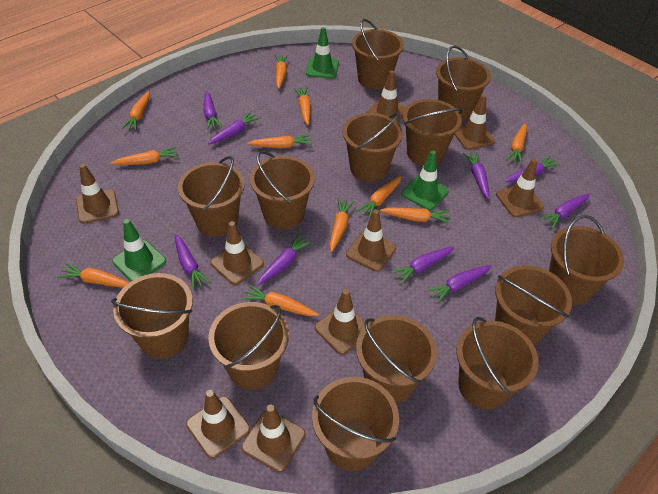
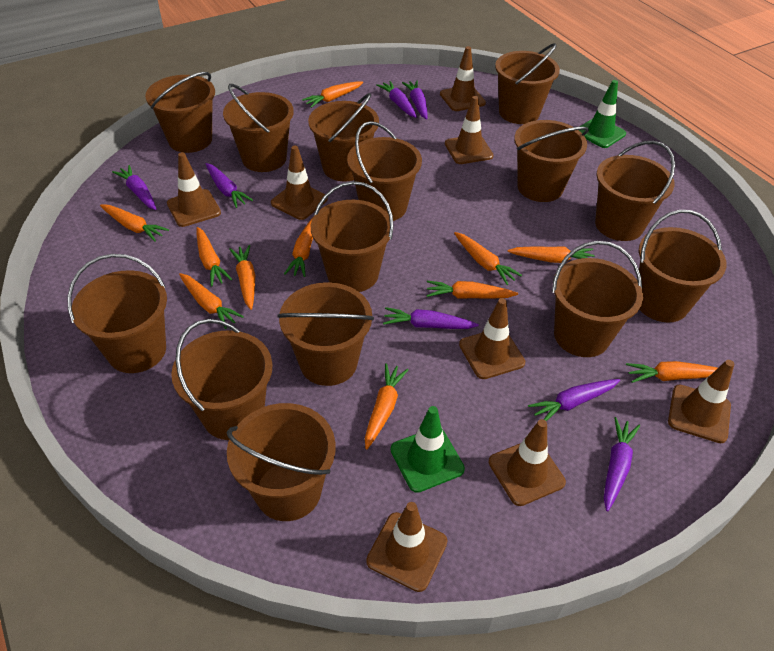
brown bucket: [111,273,193,359] [178,156,245,237] [208,302,289,390] [250,151,315,229] [312,377,399,471] [342,113,403,182] [352,19,404,89] [356,315,437,403] [403,99,463,166] [436,45,491,120] [456,317,539,409] [495,265,572,345] [549,215,624,305] = 13 -> [67,254,167,373] [145,72,215,153] [171,319,272,440] [223,84,294,172] [227,403,336,521] [277,282,374,386] [308,93,379,181] [311,181,394,292] [347,121,422,221] [495,43,560,124] [514,120,589,202] [552,241,643,357] [595,141,675,241] [639,210,727,322] = 14
brown traffic cone: [76,164,119,224] [186,390,250,458] [211,221,264,285] [241,404,305,472] [315,289,365,355] [346,209,396,272] [367,70,406,123] [454,94,495,150] [496,159,544,217] = 9 -> [167,152,221,227] [271,146,328,220] [366,502,447,592] [440,46,486,111] [445,96,493,164] [459,298,525,379] [489,419,566,506] [668,360,734,443] = 8
green traffic cone: [112,219,166,281] [306,27,339,79] [402,151,449,210] = 3 -> [390,406,465,493] [579,80,626,148] = 2
purple carrot: [174,234,210,290] [203,91,222,130] [208,112,260,144] [257,234,312,285] [391,246,455,285] [426,265,492,304] [463,152,489,199] [505,156,560,182] [539,193,590,229] = 9 -> [112,165,156,210] [206,163,253,208] [376,81,417,118] [383,307,479,329] [402,80,428,119] [528,379,620,421] [604,417,640,511] = 7

